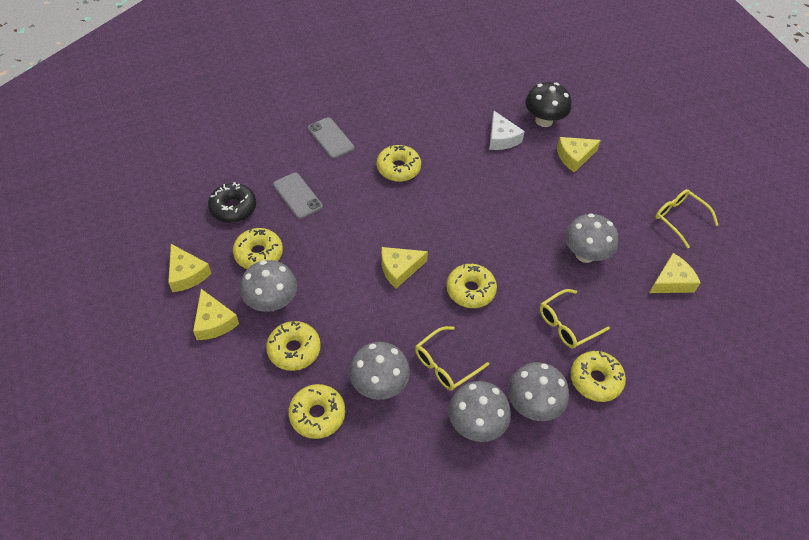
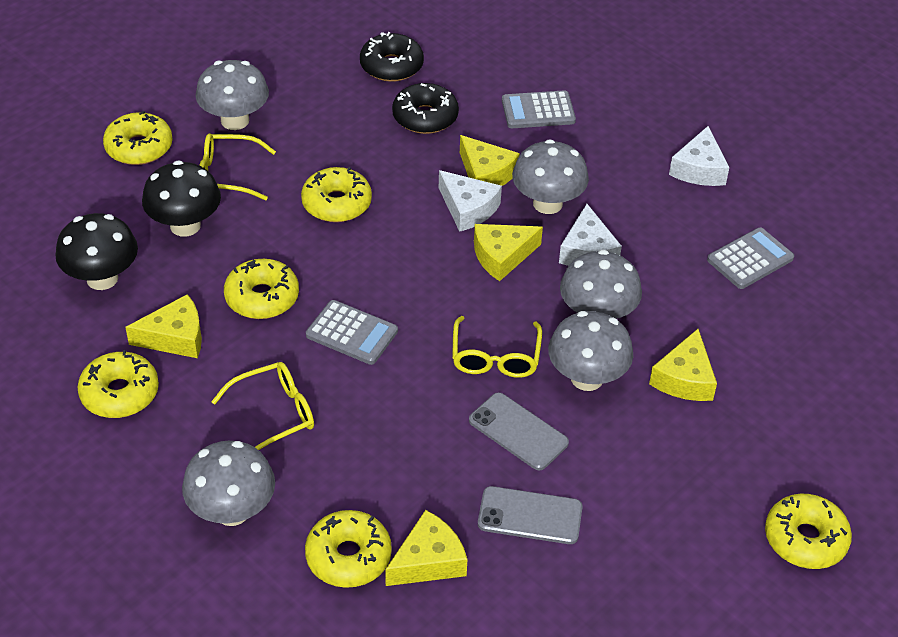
black donut: [208,182,256,223] = 1 -> [360,32,424,82] [392,83,459,134] = 2
black mushroom: [525,82,571,127] = 1 -> [55,213,138,290] [142,160,221,237] = 2
grey calculator: none = 0 -> [306,300,398,365] [502,90,576,128] [707,227,794,289] = 3
white cheese: [489,111,525,150] = 1 -> [439,170,502,232] [559,204,622,266] [669,126,730,186] = 3

